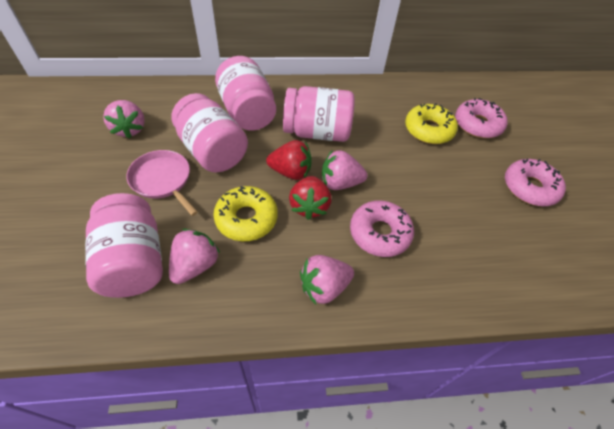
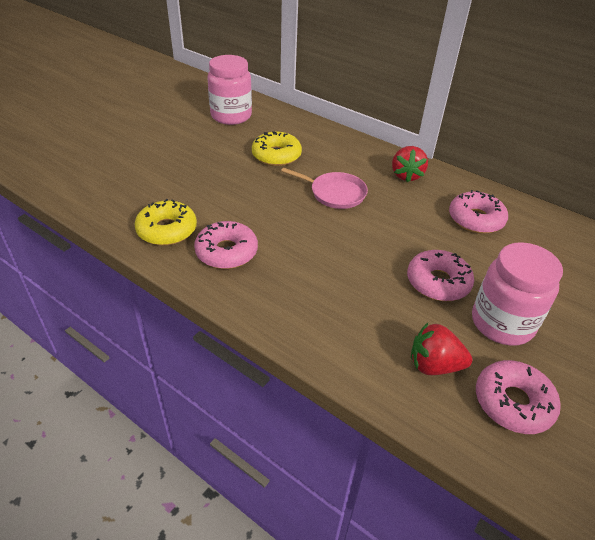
pink donut: [350,200,414,257] [455,98,508,138] [505,159,566,206] = 3 -> [194,221,258,269] [407,250,474,301] [449,190,508,234] [476,360,561,434] = 4
pink jar: [85,193,163,298] [171,93,248,172] [215,56,276,131] [283,86,355,142] = 4 -> [207,55,252,125] [472,242,563,346] = 2
pink strawberry: [103,100,145,138] [169,229,220,284] [300,255,354,304] [322,150,367,190] = 4 -> none = 0

